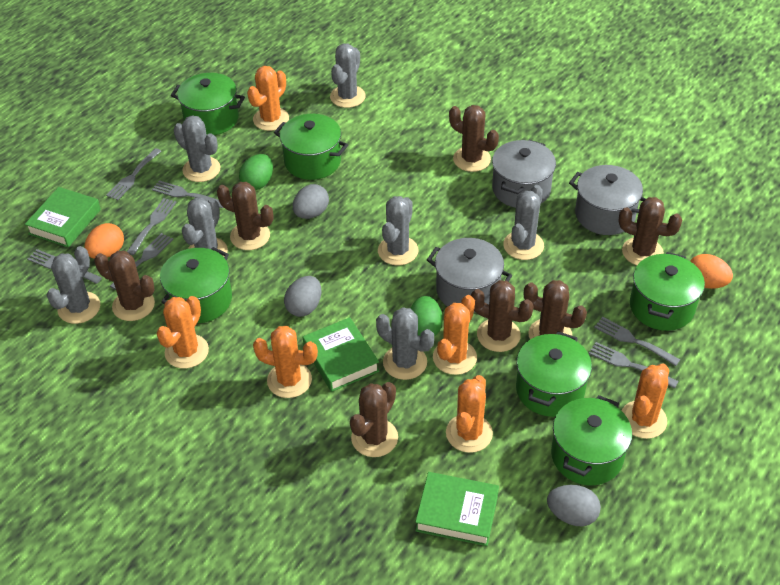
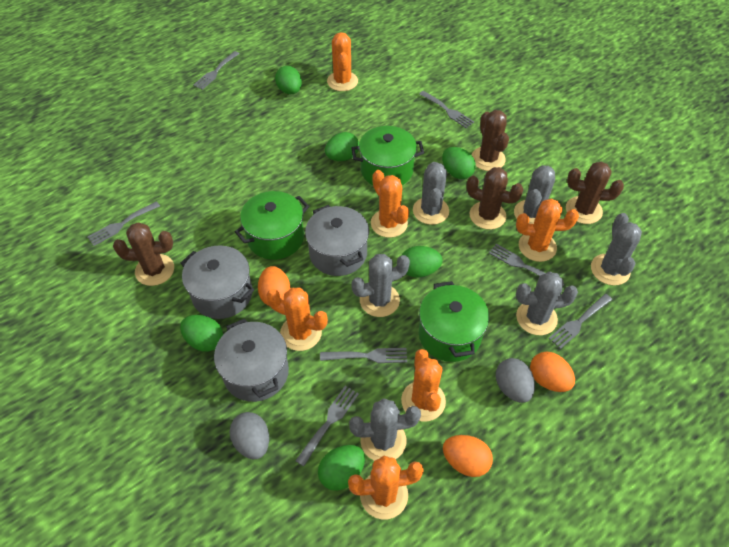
brown cactus: [94,251,155,321] [217,182,273,250] [350,382,398,457] [449,105,499,172] [471,280,534,352] [524,280,587,339] [618,197,682,265] = 7 -> [113,222,174,286] [466,167,524,230] [472,110,509,171] [566,162,624,224] = 4
green book: [25,187,101,247] [303,317,379,392] [415,472,499,546] = 3 -> none = 0
green egg: [239,154,273,190] [410,296,443,336] = 2 -> [180,315,223,352] [275,66,302,94] [318,445,365,491] [325,132,359,161] [402,246,443,278] [442,147,476,179] = 6
green pot: [160,247,232,323] [171,73,245,135] [274,114,348,180] [516,331,592,417] [551,395,632,485] [630,252,705,331] = 6 -> [235,191,309,260] [351,126,424,185] [419,281,489,362] = 3
grey cactus: [47,246,100,324] [174,115,221,182] [182,198,228,257] [330,44,366,108] [376,307,434,380] [378,196,418,265] [503,185,544,260] = 7 -> [349,398,421,461] [351,254,410,317] [413,162,449,225] [514,165,555,224] [516,272,578,335] [591,213,642,286] = 6
grey egg: [284,276,321,317] [293,184,329,219] [547,485,601,526] = 3 -> [229,412,269,459] [496,358,535,403] = 2
orange egg: [85,223,124,259] [690,254,733,289] = 2 -> [258,266,291,306] [443,435,493,477] [530,352,575,392] = 3

